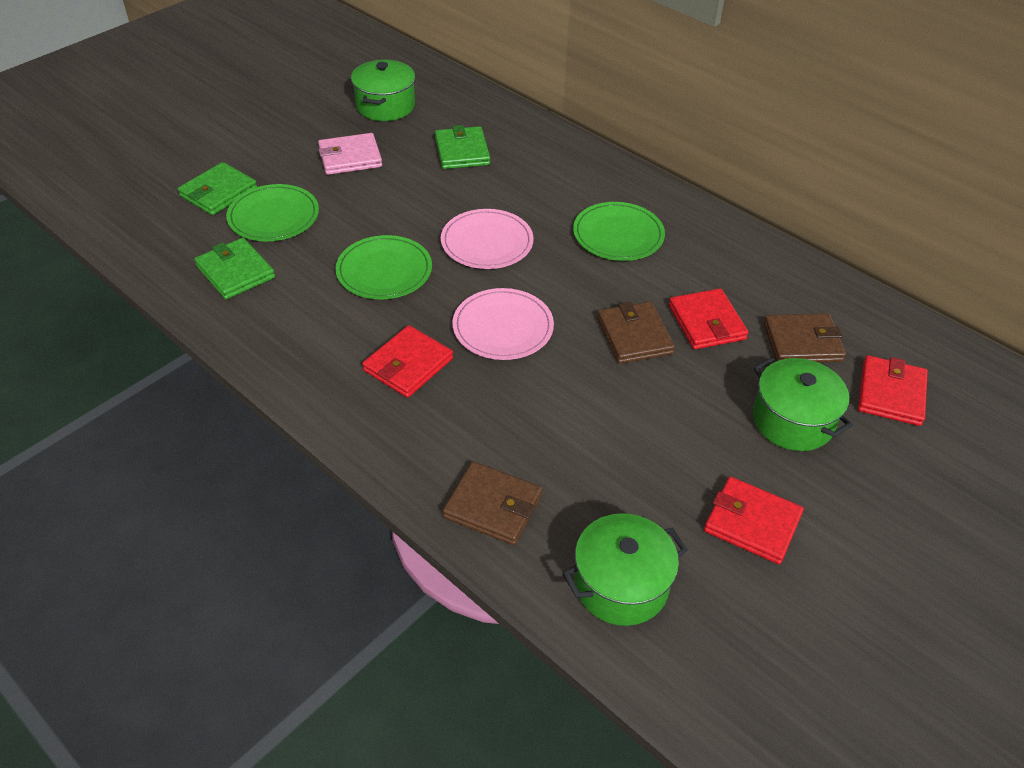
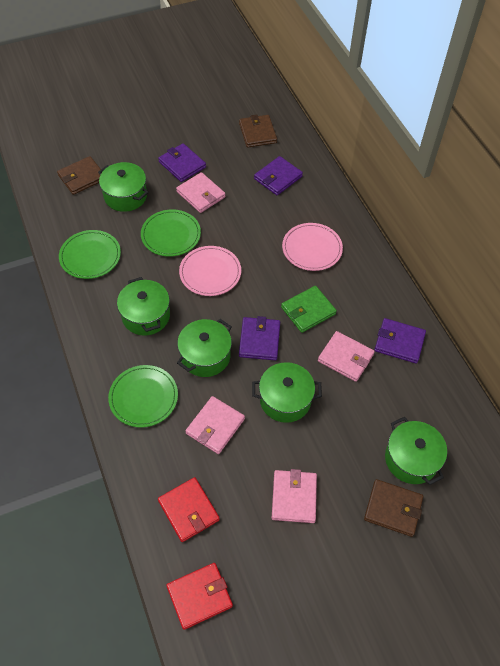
green pot: [351,59,415,121] [563,513,688,626] [753,357,853,451] = 3 -> [98,162,149,212] [117,277,170,336] [177,319,232,377] [252,362,322,423] [385,417,447,485] = 5
green wallet: [178,162,257,215] [194,238,275,299] [435,125,490,169] = 3 -> [281,286,337,333] = 1
pink wallet: [318,133,382,175] = 1 -> [176,172,226,213] [186,396,245,454] [272,469,317,523] [318,331,375,382] = 4
purple wallet: none = 0 -> [158,143,206,182] [239,316,280,360] [254,156,303,195] [374,318,426,364] = 4
red wallet: [362,325,453,398] [669,288,748,349] [704,476,804,564] [858,355,928,426] = 4 -> [158,477,220,542] [166,563,233,630] = 2

